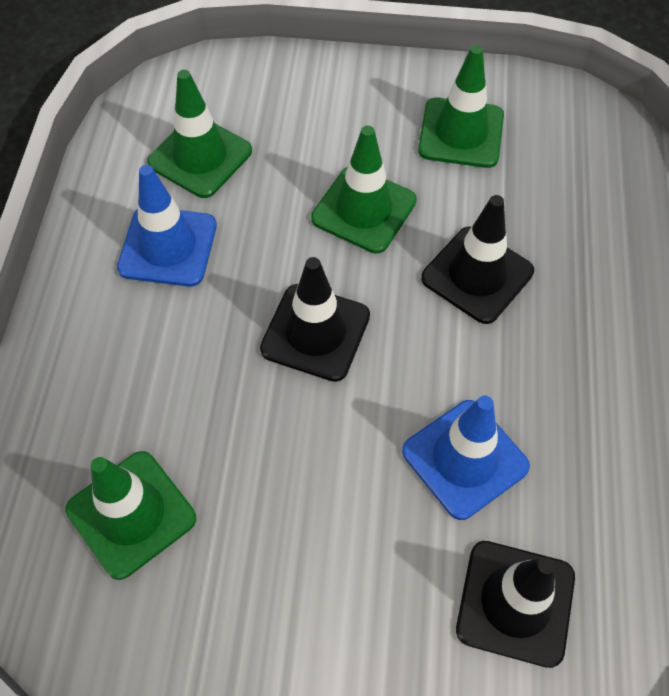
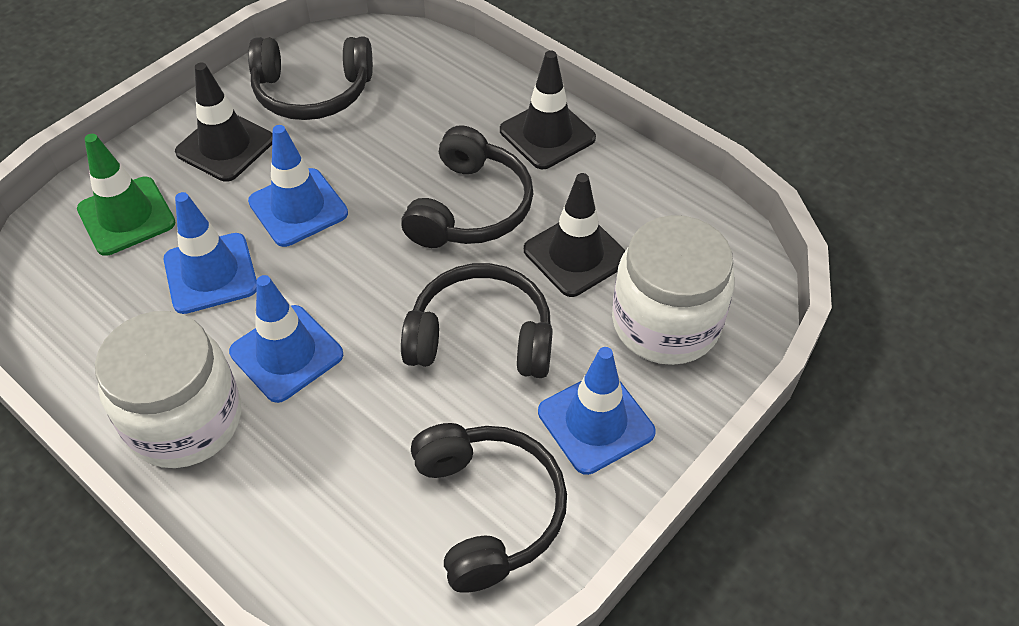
black headphones: none = 0 -> [248,37,373,120] [401,125,533,248] [401,263,553,378] [411,423,567,593] = 4
blue traffic cone: [117,165,217,287] [402,396,530,520] = 2 -> [164,192,257,314] [229,275,343,403] [248,125,348,247] [538,347,656,475] = 4
green traffic cone: [65,451,196,580] [147,70,252,198] [311,125,417,253] [418,45,504,168] = 4 -> [77,134,176,256] = 1
white jar: none = 0 -> [95,311,241,468] [612,215,735,365] = 2

